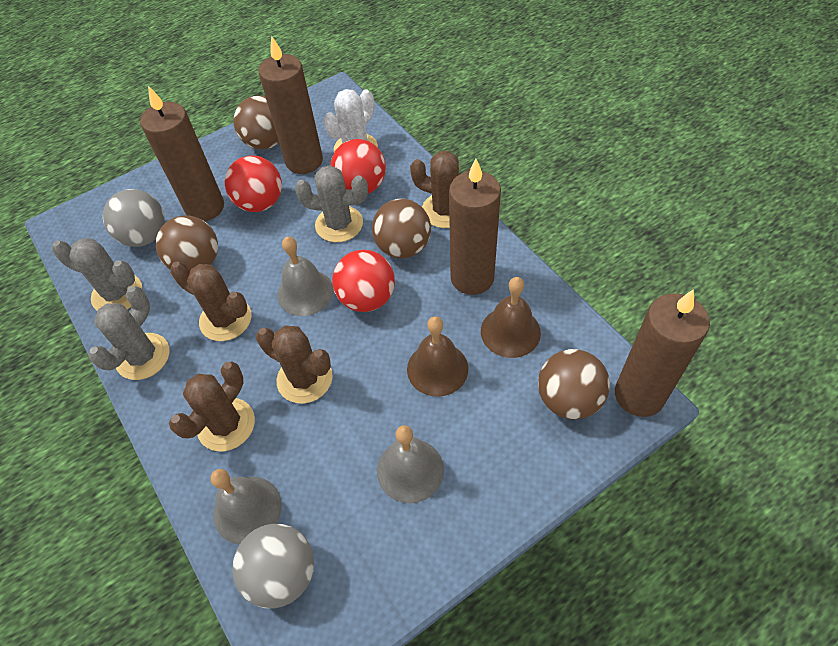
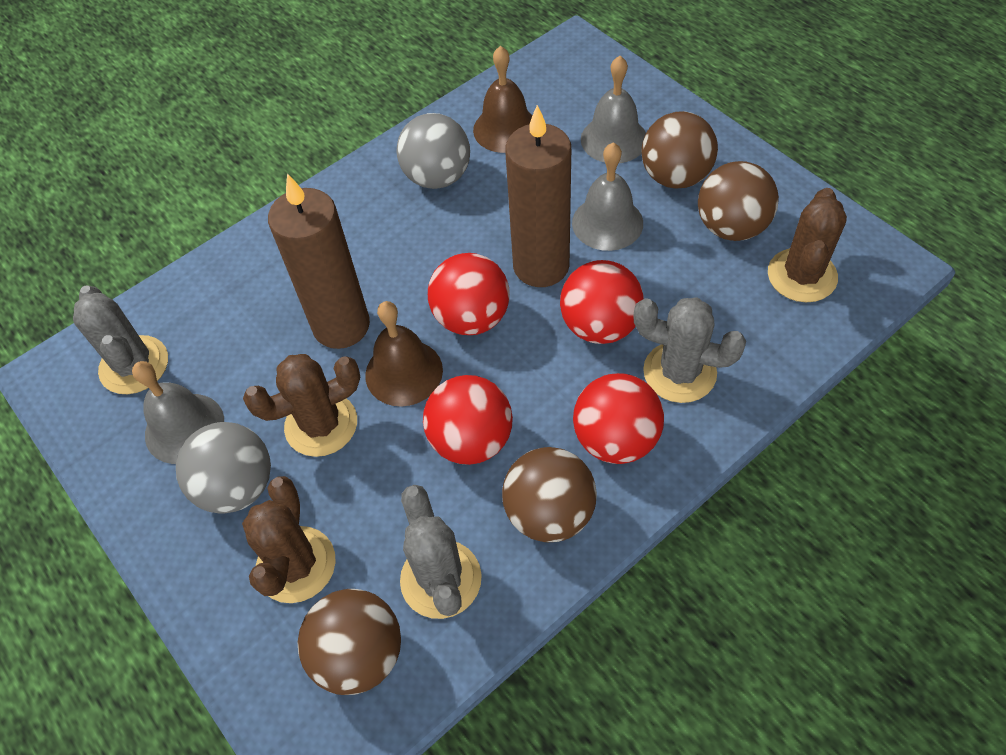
brown cactus: [169,362,255,452] [170,261,252,341] [256,325,333,404] [410,151,471,228] = 4 -> [242,476,336,603] [243,354,360,457] [768,188,847,302] = 3
brown candle: [140,86,224,221] [258,36,323,174] [449,158,501,295] [615,289,710,417] = 4 -> [268,173,370,349] [505,105,571,287] = 2
red ball: [225,155,282,212] [331,139,386,194] [332,250,395,312] = 3 -> [423,375,513,465] [428,253,510,335] [560,260,644,344] [573,373,664,464] = 4
white cactus: [323,89,378,152] = 1 -> none = 0

